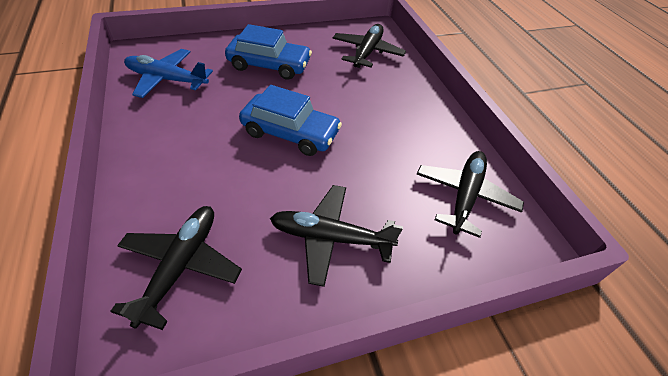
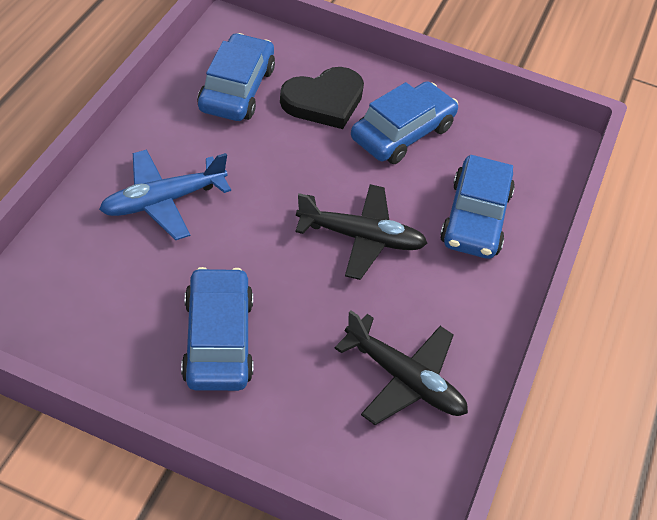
black heart: none = 0 -> [280,67,364,129] = 1
black plane: [110,206,242,330] [270,185,403,287] [333,24,406,68] [417,151,524,238] = 4 -> [295,184,427,280] [335,310,468,425] = 2
blue car: [225,24,312,80] [239,85,342,156] = 2 -> [181,267,253,391] [197,33,275,121] [351,81,458,164] [440,155,515,259] = 4

